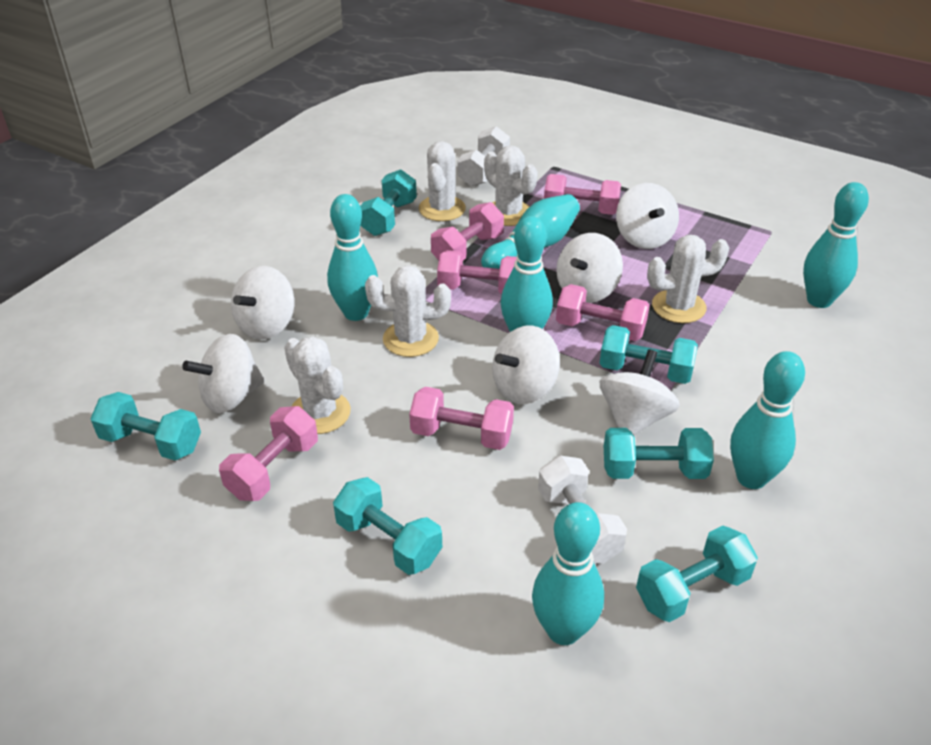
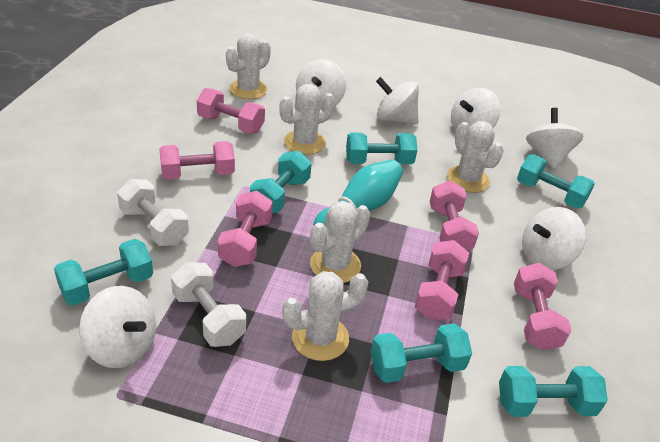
turquoise bowling pin: [327,194,378,321] [481,194,580,269] [501,216,553,332] [532,502,604,645] [730,351,805,489] [803,182,869,308] = 6 -> [313,160,403,226] = 1

